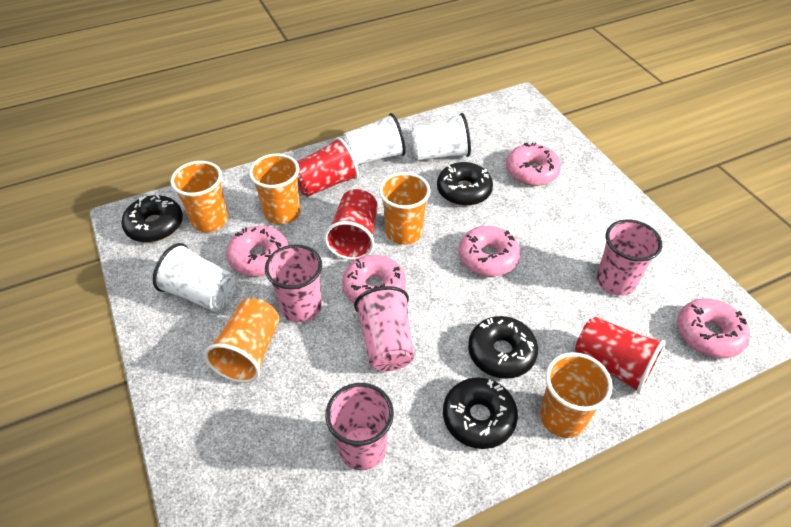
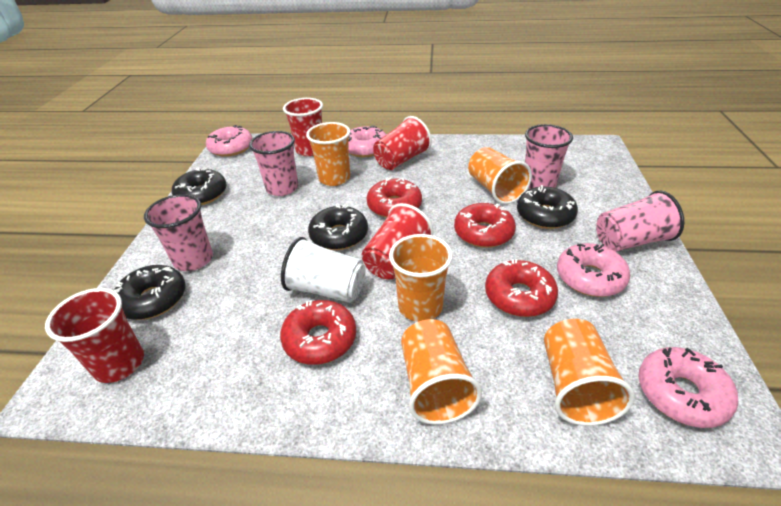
pink donut: [226,226,288,276] [342,255,406,303] [459,226,520,277] [506,142,561,186] [677,298,750,358] = 5 -> [206,125,253,157] [348,125,386,157] [557,243,630,297] [638,347,738,428] = 4
red cup: [297,137,359,197] [324,189,378,260] [575,317,666,394] = 3 -> [45,288,144,383] [283,98,323,156] [361,203,434,280] [373,116,432,170] = 4
red donut: none = 0 -> [280,300,356,365] [367,177,422,218] [454,203,516,248] [485,259,558,317] = 4
white cup: [153,243,236,311] [342,113,406,165] [410,113,471,161] = 3 -> [281,237,365,303] = 1

